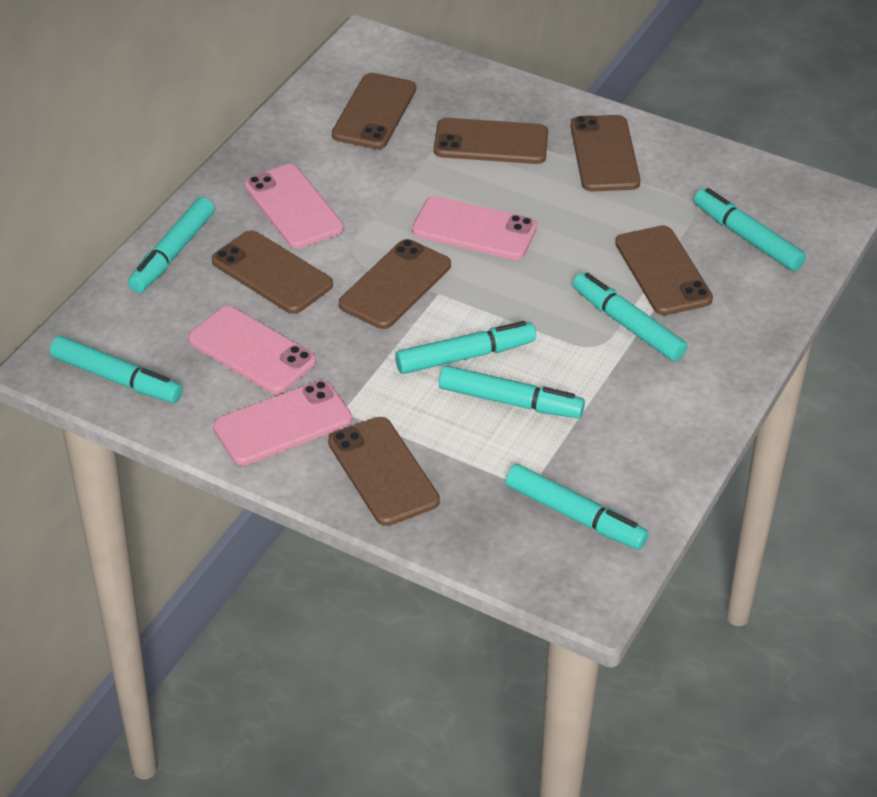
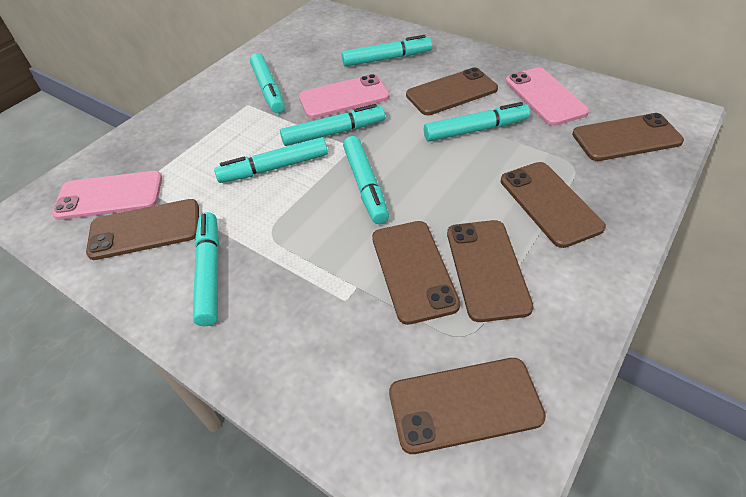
pink phone: [188,306,316,394] [213,380,352,466] [244,164,344,249] [412,196,537,260] = 4 -> [52,171,162,220] [299,74,390,119] [506,67,589,126] = 3

